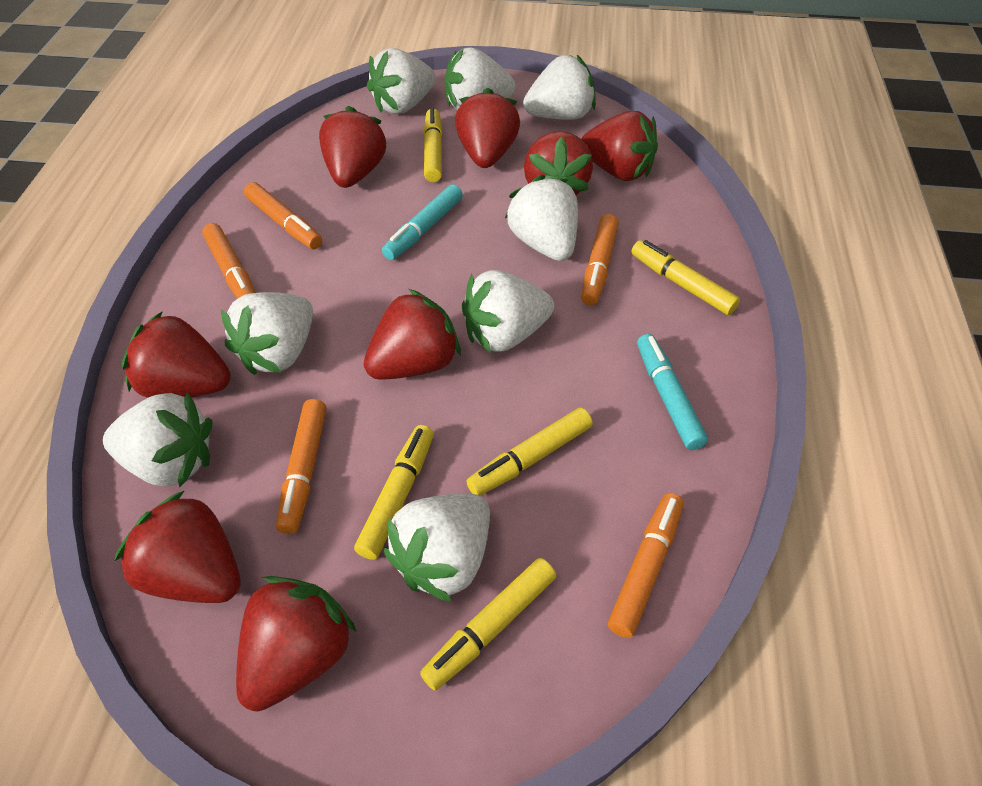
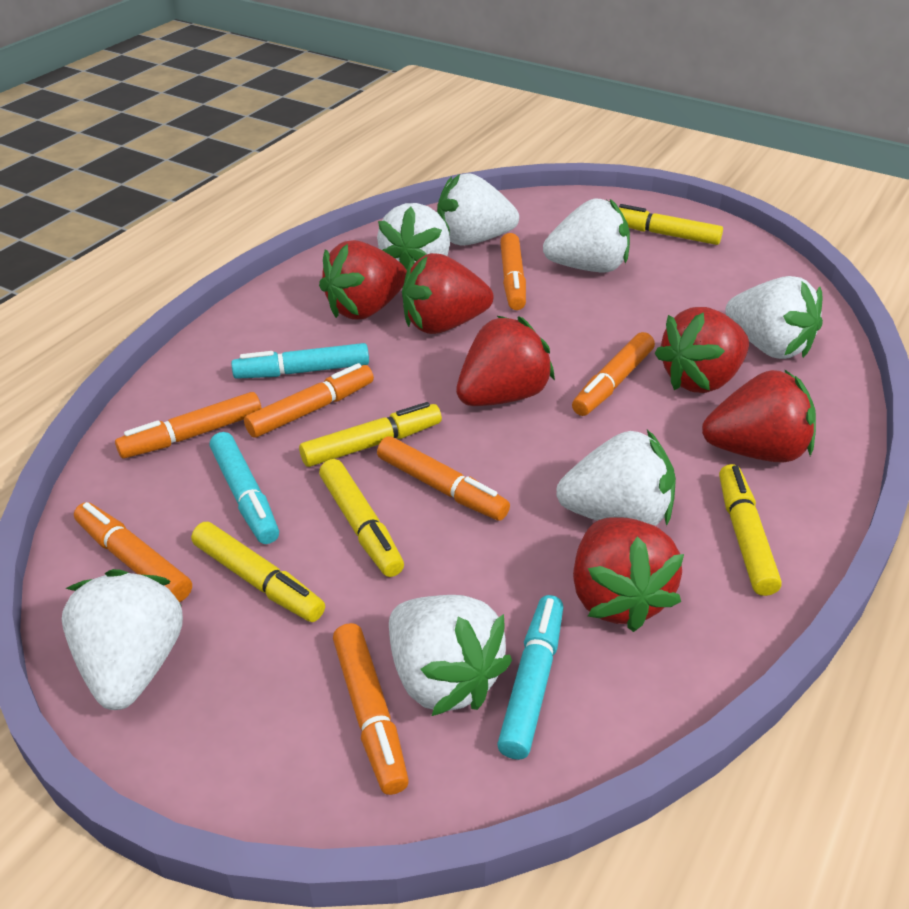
orange marker: [202,223,256,299] [244,182,322,249] [276,399,326,534] [581,214,619,305] [608,493,684,638] = 5 -> [74,502,192,602] [115,392,262,459] [244,363,374,438] [333,623,409,795] [377,436,510,521] [500,233,526,310] [572,332,655,416] = 7
red strawberry: [114,491,241,603] [122,311,231,398] [236,576,356,712] [319,106,387,188] [364,289,461,380] [455,88,520,168] [524,131,593,195] [582,111,658,181] = 8 -> [319,240,407,320] [402,253,493,334] [456,316,555,406] [573,518,684,632] [654,307,749,393] [702,369,816,462] = 6
turquoise marker: [382,184,463,260] [637,334,708,450] = 2 -> [210,432,279,544] [231,343,369,379] [497,595,563,760] = 3
white strawberry: [103,392,212,487] [221,292,313,375] [367,48,436,114] [384,493,490,602] [445,47,516,110] [462,270,554,353] [505,175,578,261] [523,55,596,120] = 8 -> [62,569,183,710] [377,203,450,270] [389,595,512,716] [437,173,519,246] [543,198,630,272] [556,430,676,526] [725,276,823,359] = 7

